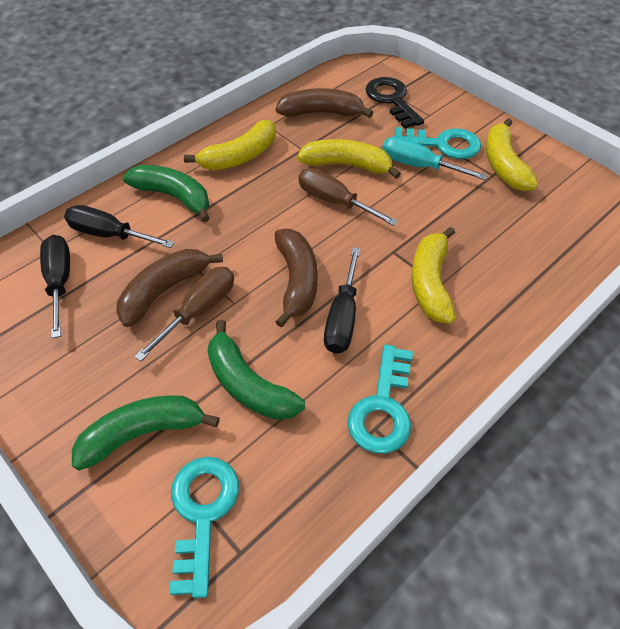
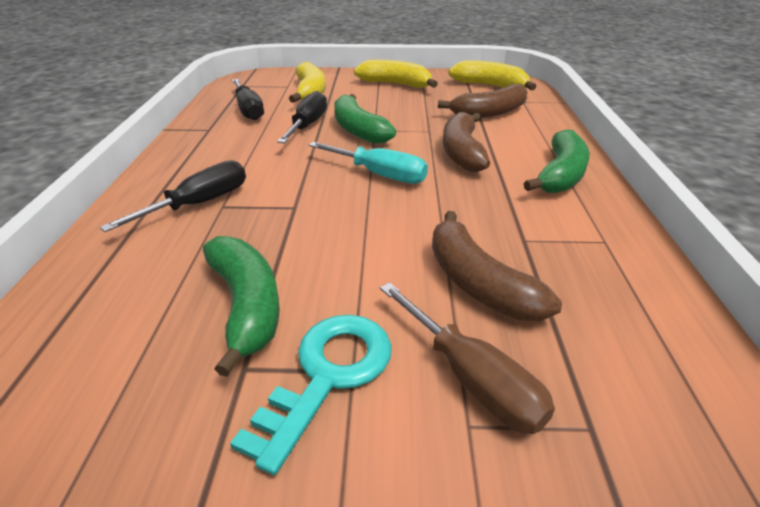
black key: [365,77,424,129] = 1 -> none = 0
brown screwdriver: [134,267,234,361] [298,168,398,226] = 2 -> [380,282,555,434] = 1
turquoise key: [169,457,239,598] [347,344,413,453] [393,127,481,159] = 3 -> [230,315,392,475] = 1
yellow banana: [184,120,276,170] [297,139,401,179] [412,227,455,323] [486,118,538,191] = 4 -> [289,62,325,103] [354,60,438,88] [448,60,536,91] = 3

